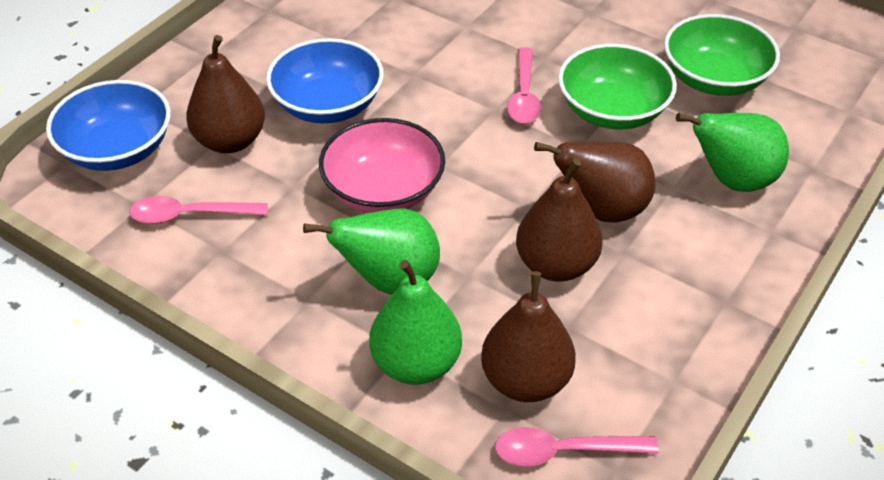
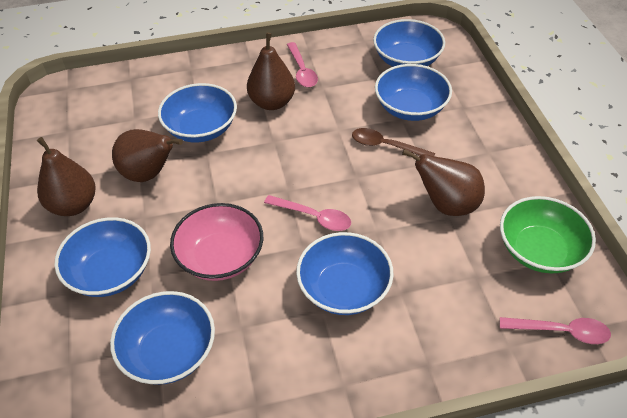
blue bowl: [46,80,171,171] [266,38,384,123] = 2 -> [54,217,151,297] [110,291,215,385] [158,83,237,142] [296,232,394,315] [373,19,445,67] [375,64,452,121] = 6
brown spoon: none = 0 -> [352,128,436,156] = 1
green bowl: [558,44,677,129] [664,14,780,96] = 2 -> [500,196,596,274] = 1
green pear: [303,209,440,295] [369,260,462,385] [676,113,789,192] = 3 -> none = 0

